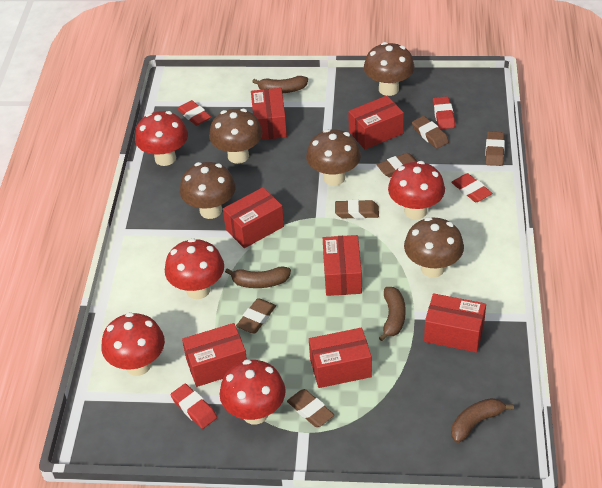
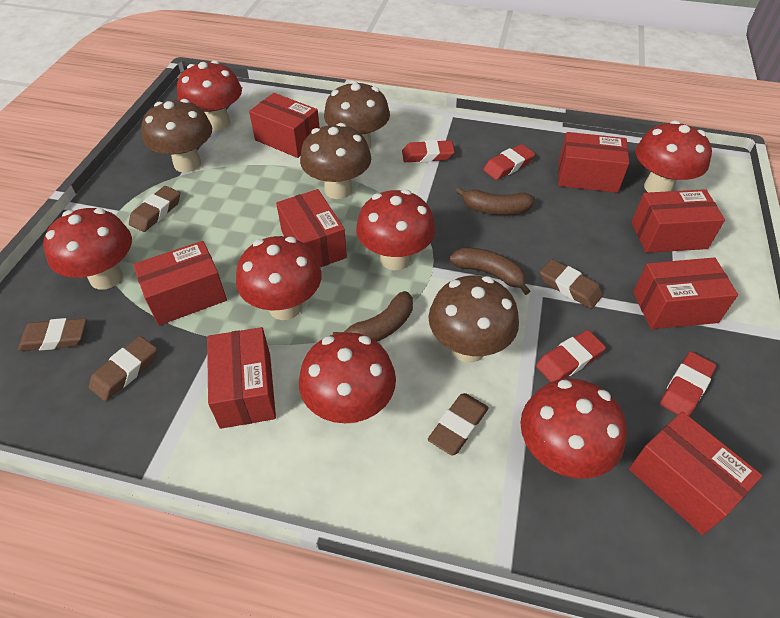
brown banana: [225,267,291,288] [252,76,308,93] [379,287,406,341] [451,398,514,443] = 4 -> [333,291,413,341] [449,247,530,295] [455,187,535,215] = 3
brown eraser: [236,298,276,334] [287,389,334,427] [335,199,379,219] [377,153,418,177] [412,116,449,149] [485,131,505,166] = 6 -> [18,318,87,351] [89,336,157,401] [129,186,180,232] [428,393,489,456] [540,259,603,309] = 5
brown mushroom: [180,162,236,219] [209,109,263,164] [306,129,361,186] [364,42,415,96] [404,217,464,278] = 5 -> [142,99,212,173] [300,123,371,199] [324,81,390,150] [428,275,519,363] = 4
red box: [182,323,247,387] [223,187,284,248] [251,88,287,140] [309,328,372,388] [323,235,362,296] [348,96,404,150] [424,293,486,353] = 7 -> [133,241,227,326] [207,327,276,429] [249,93,320,158] [276,189,347,267] [558,132,629,193] [629,411,762,535] [631,189,725,253] [633,257,738,329] = 8
red mushroom: [101,312,165,376] [135,111,188,166] [165,238,224,299] [220,359,286,425] [388,161,445,220] = 5 -> [43,208,132,290] [177,60,242,131] [236,236,322,320] [299,332,396,424] [356,189,436,270] [520,378,627,479] [636,120,712,192] = 7

